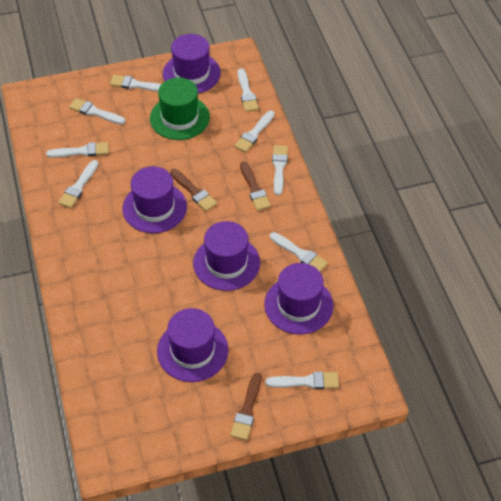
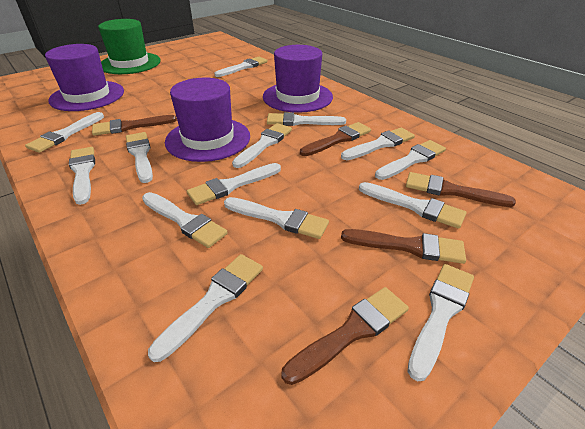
brown brush: [170,169,217,211] [230,373,261,440] [240,161,271,211] = 3 -> [92,115,177,136] [281,287,409,385] [300,122,371,156] [341,229,466,264] [406,172,516,207] = 5
purple hat: [122,166,187,233] [157,308,228,382] [163,34,221,93] [193,221,260,291] [264,263,333,335] = 5 -> [45,44,124,111] [165,78,250,162] [263,45,333,113] = 3
white brush: [46,142,109,158] [58,160,98,208] [69,98,126,124] [110,75,162,92] [234,111,275,152] [238,68,259,112] [265,371,339,389] [270,232,328,272] [272,145,288,195] = 9 -> [25,112,104,153] [69,147,95,205] [126,132,153,183] [142,192,228,248] [148,254,263,362] [187,163,281,205] [215,57,268,77] [224,197,329,239] [232,123,292,168] [267,112,346,126] [341,127,415,160] [359,182,466,229] [375,140,446,180] [407,264,474,381] = 14

